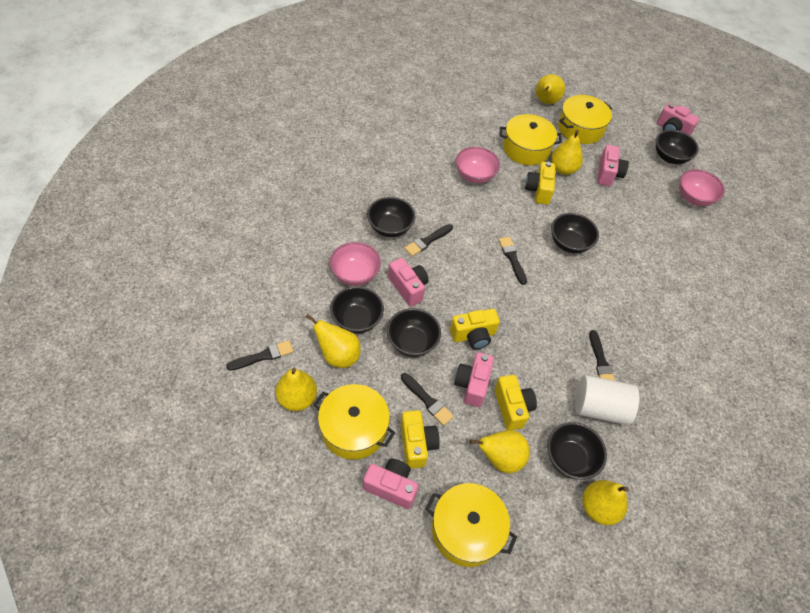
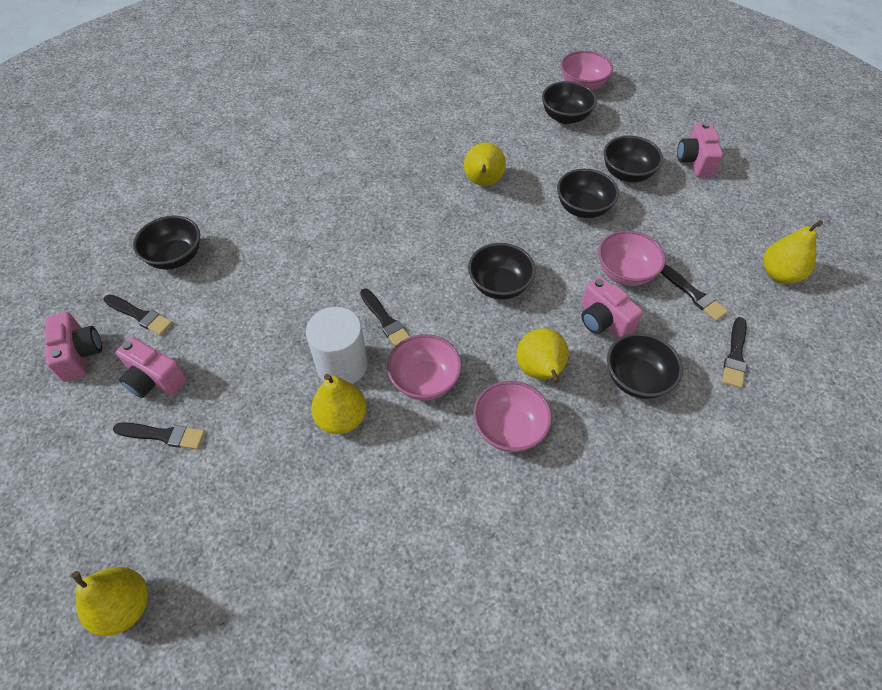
pink bowl: [330,242,381,286] [456,147,500,183] [679,169,725,206] = 3 -> [387,334,462,400] [473,381,552,452] [561,51,613,90] [598,231,666,286] = 4
pink camera: [363,458,418,509] [388,258,429,307] [454,352,494,407] [597,145,629,186] [657,103,699,135] = 5 -> [45,312,102,382] [116,337,187,398] [581,276,643,338] [677,122,723,177] = 4
yellow camera: [401,410,440,469] [450,309,500,349] [494,375,537,430] [525,162,555,205] = 4 -> none = 0
yellow pear: [275,368,317,411] [306,314,361,368] [469,430,530,473] [536,74,565,104] [551,130,583,175] [583,480,629,525] = 6 -> [71,567,148,636] [311,374,367,434] [464,142,506,186] [516,328,569,384] [764,220,823,284] = 5
yellow pot: [314,384,395,460] [425,483,517,567] [500,114,562,165] [558,95,612,144] = 4 -> none = 0

